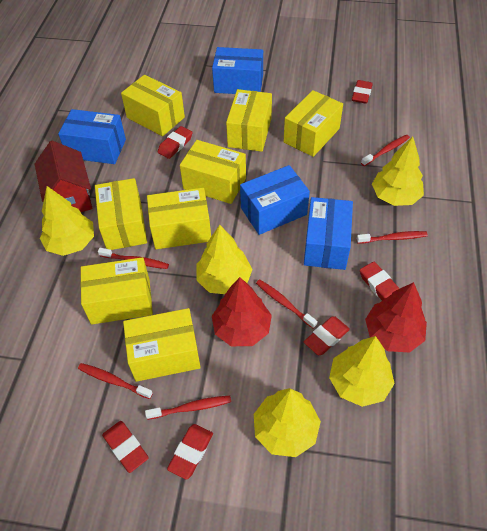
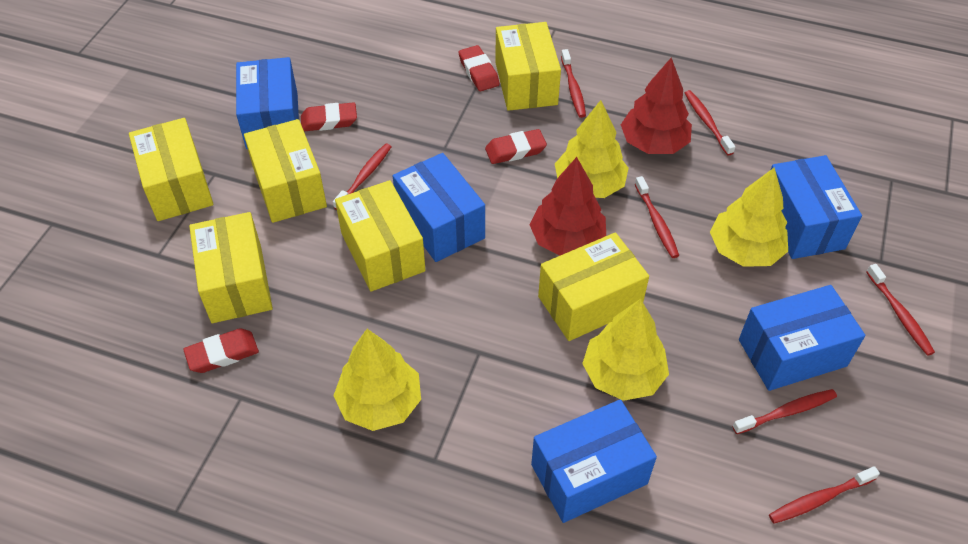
blue box: [58,109,126,164] [212,47,263,94] [240,165,310,235] [304,197,353,270] = 4 -> [236,57,299,149] [393,153,485,262] [531,399,657,523] [739,285,865,391] [771,155,862,259] = 5
red eraser: [102,421,148,473] [158,126,193,159] [167,424,213,480] [304,316,350,355] [352,80,373,104] [360,262,400,301] = 6 -> [183,328,259,373] [301,102,357,131] [459,45,500,91] [485,129,547,164] = 4
red house: [35,141,93,212] = 1 -> none = 0
red toothbrush: [78,363,153,399] [98,248,169,269] [145,396,231,420] [256,279,318,329] [357,231,428,244] [361,135,410,166] = 6 -> [333,143,391,210] [561,49,586,118] [635,176,679,258] [685,90,735,156] [732,389,837,434] [769,466,880,524] [866,264,935,356] = 7
yellow box: [80,257,153,325] [95,178,147,250] [121,75,185,136] [123,308,201,382] [147,188,211,249] [180,140,246,204] [226,89,272,152] [284,90,343,157] = 8 -> [129,118,213,221] [189,212,273,323] [244,119,327,223] [335,180,426,292] [495,22,561,111] [538,233,649,341] = 6
yellow tree: [40,186,94,256] [196,225,253,294] [254,388,321,457] [329,336,395,407] [372,137,424,206] = 5 -> [333,329,421,431] [555,100,629,198] [582,299,669,401] [710,167,788,267] = 4

